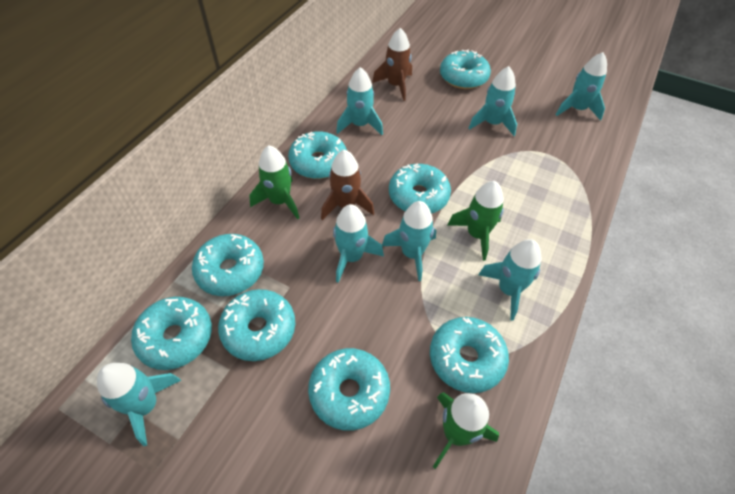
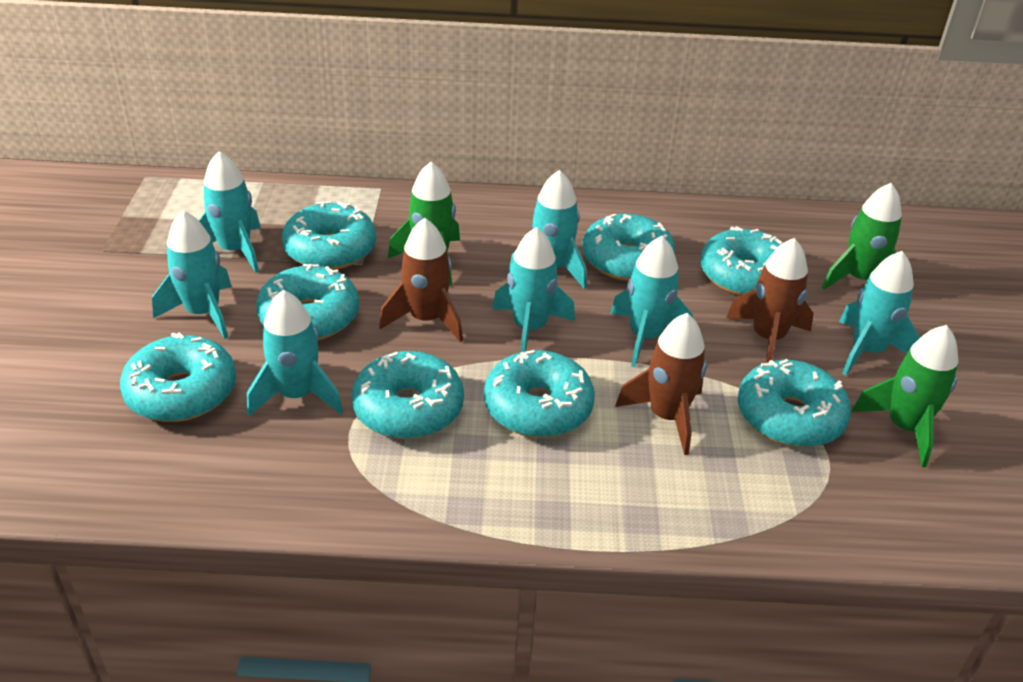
brown rocket: [321,149,374,220] [372,28,412,101] = 2 -> [379,218,463,342] [615,313,707,455] [726,238,814,363] = 3

